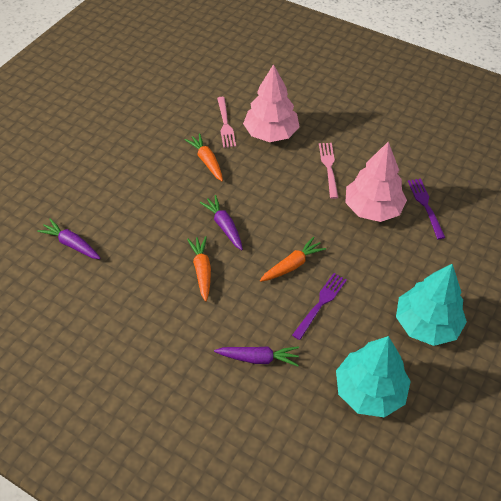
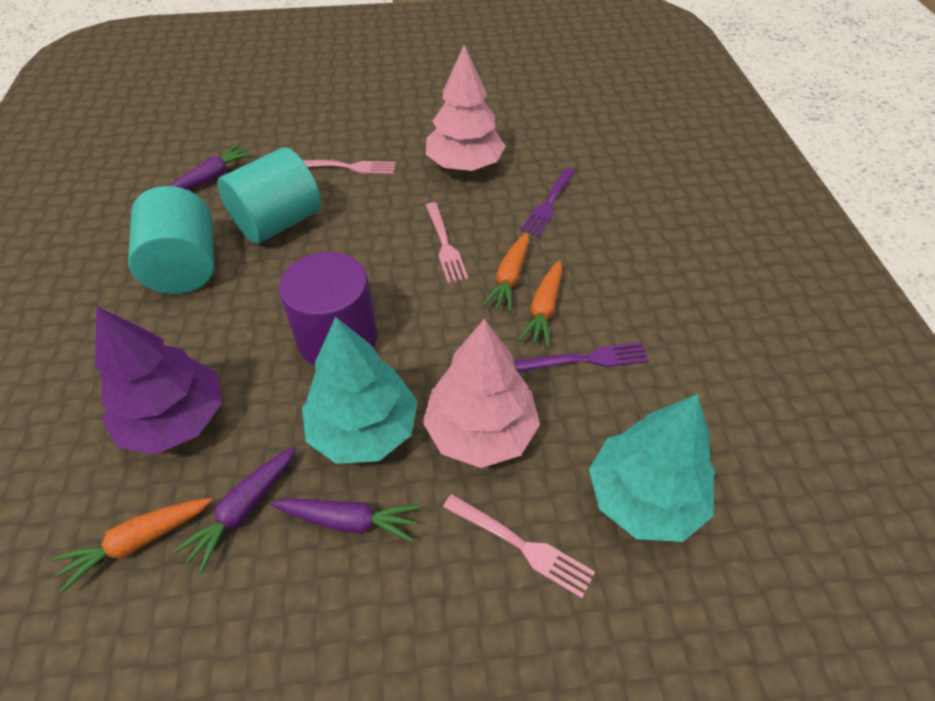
pink fork: [217,97,236,148] [319,143,338,199] = 2 -> [303,160,396,174] [425,202,468,283] [443,494,595,598] = 3
purple cylinder: none = 0 -> [279,252,377,366] = 1
purple tree: none = 0 -> [95,306,222,454] = 1
turquoise cylinder: none = 0 -> [128,186,214,294] [217,148,321,244] = 2

